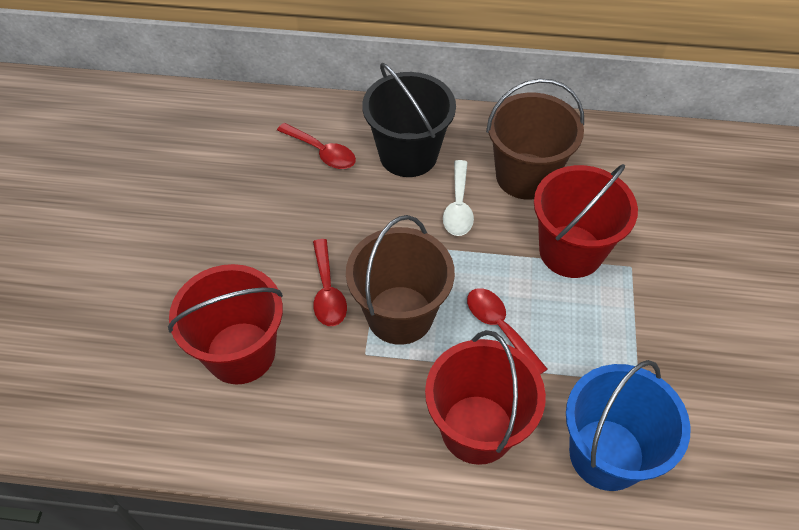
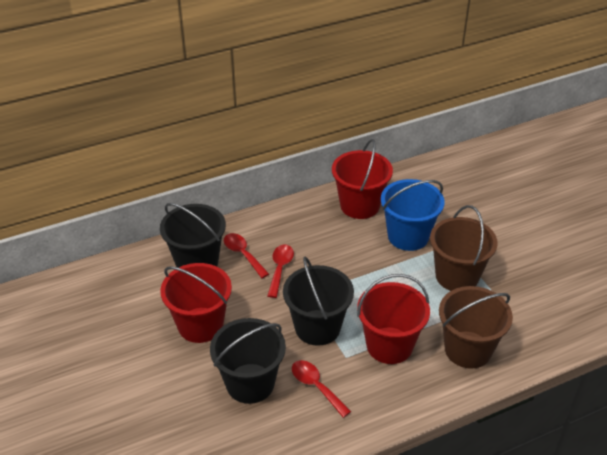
black bucket: [362,63,456,177] = 1 -> [160,203,226,268] [210,318,286,404] [283,256,354,346] = 3
white spoon: [443,160,474,236] = 1 -> none = 0

